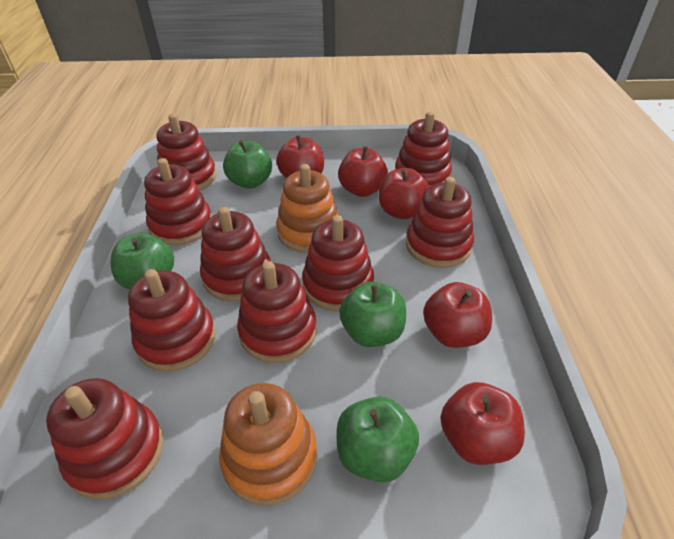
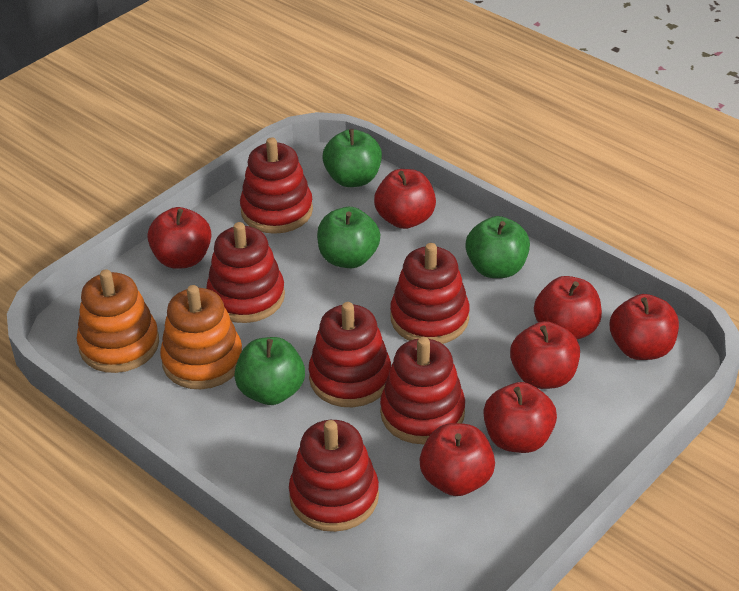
red apple: [276,135,324,178] [338,146,388,197] [379,168,429,219] [423,282,492,348] [440,382,525,465] = 5 -> [147,207,211,269] [374,169,436,229] [419,423,495,496] [483,382,557,453] [510,321,580,389] [534,276,602,339] [610,294,679,360] = 7
red stacking toy: [46,378,164,500] [128,269,216,372] [144,158,212,246] [157,114,217,191] [200,207,271,302] [237,261,317,363] [302,215,374,311] [395,111,452,187] [406,177,474,268] = 9 -> [206,222,285,323] [240,137,313,234] [289,420,379,532] [309,302,391,407] [380,337,465,444] [390,243,470,344] = 6

